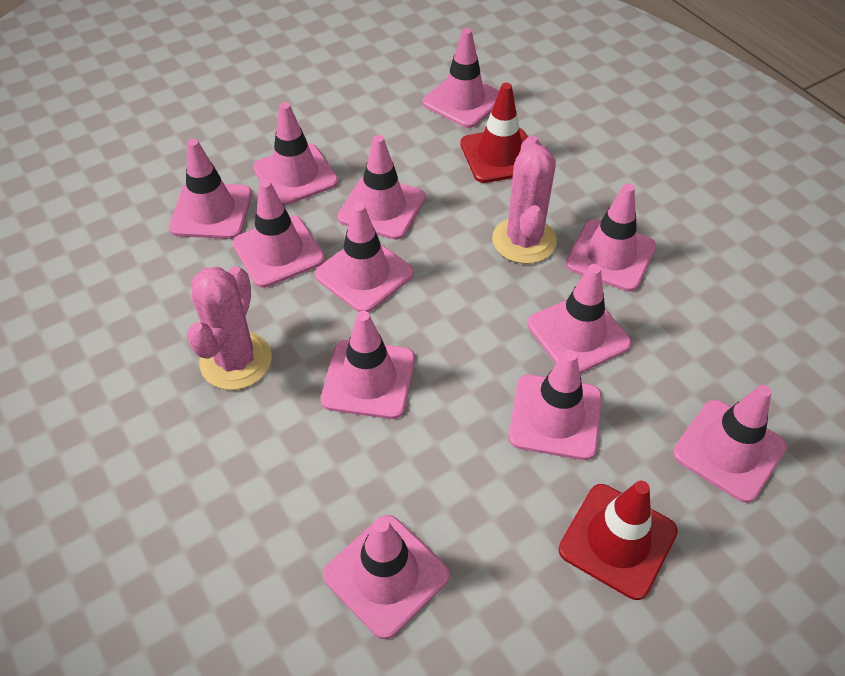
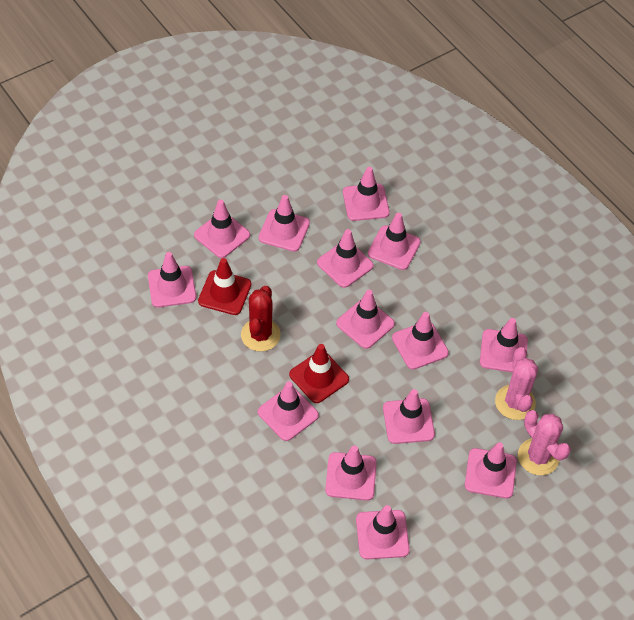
pink traffic cone: [169,139,252,239] [233,179,325,288] [253,102,338,206] [315,203,414,313] [321,311,415,419] [323,515,449,639] [338,135,425,240] [422,28,499,128] [509,350,602,460] [528,264,631,373] [565,183,656,291] [673,385,787,503] = 12 -> [148,252,196,308] [194,200,250,258] [258,195,310,252] [258,381,319,441] [317,229,374,288] [325,445,377,501] [336,290,395,349] [343,167,390,221] [356,505,410,559] [368,213,421,270] [383,389,435,444] [392,312,449,370] [465,443,517,499] [480,318,528,373] = 14
red cactus: none = 0 -> [241,286,281,352] = 1

